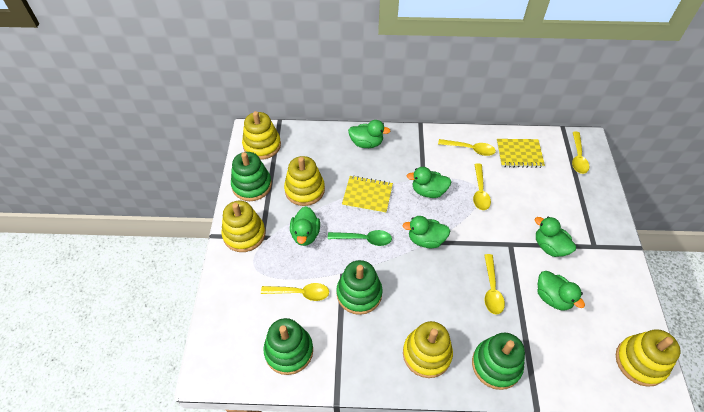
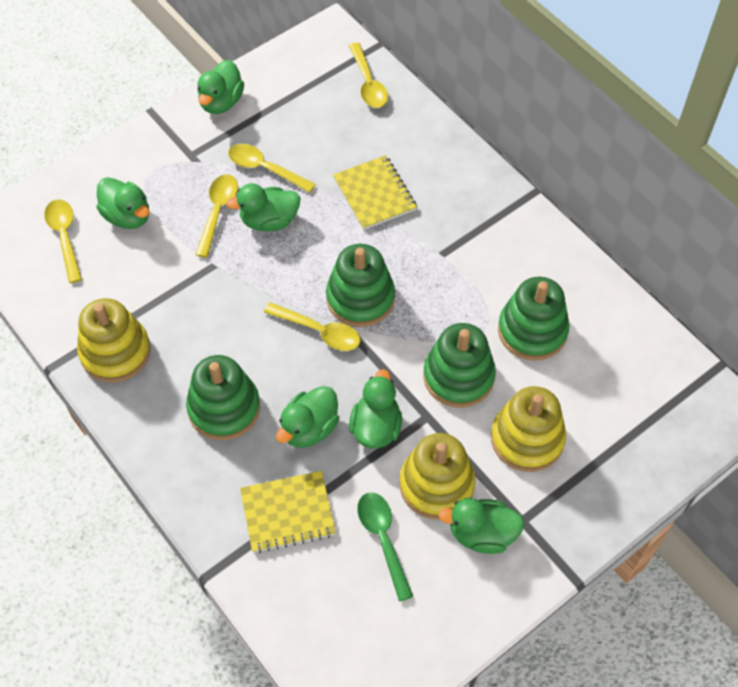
yellow stacking toy: [221,201,266,252] [242,111,281,160] [284,156,325,206] [403,321,453,378] [616,329,681,387] = 5 -> [77,298,151,382] [400,433,476,519] [491,386,566,472] = 3

